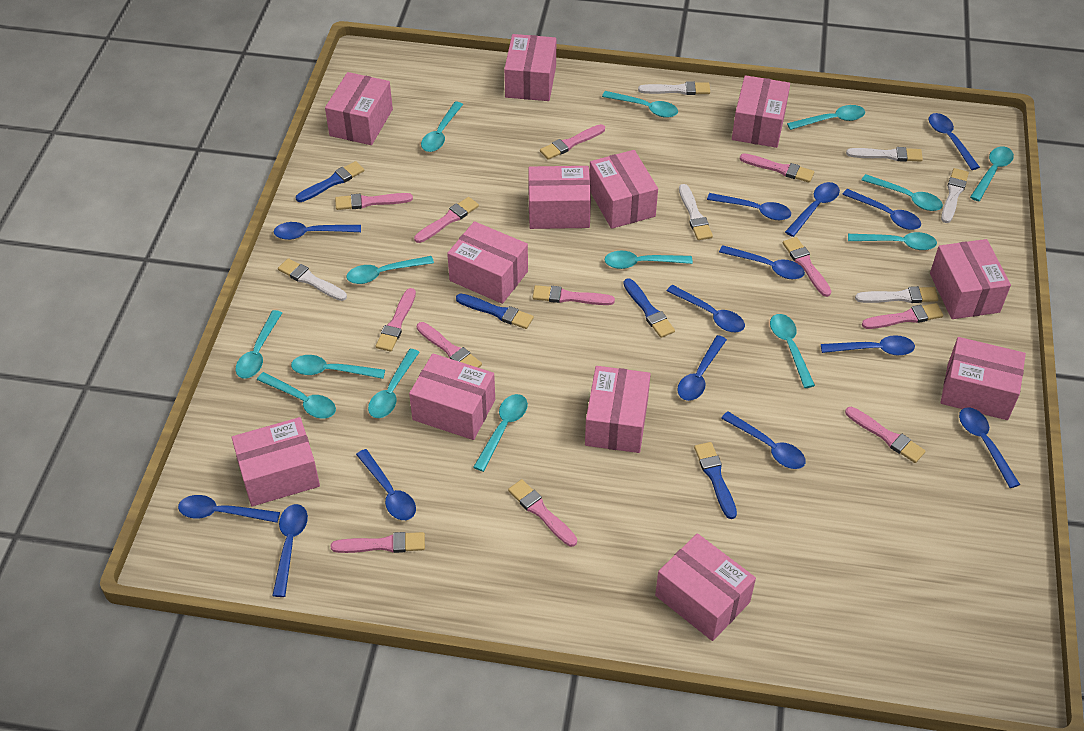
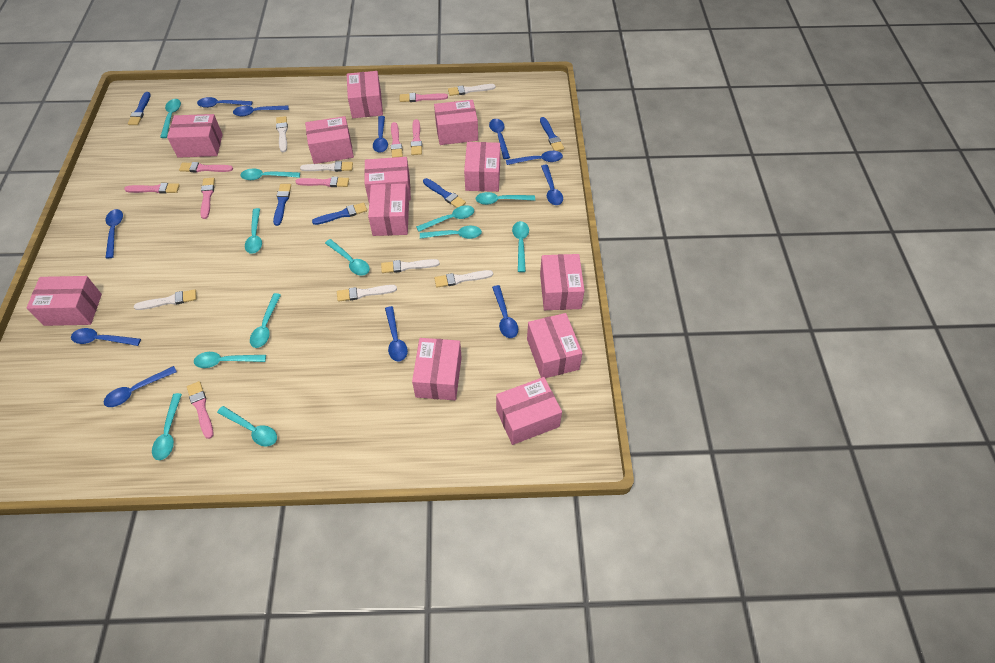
blue brush: [296,161,364,202] [456,293,534,329] [623,278,675,338] [694,442,737,519] = 4 -> [128,92,151,125] [273,184,291,226] [312,202,367,225] [423,178,466,208] [540,117,564,151] = 5
blue spoon: [178,495,280,523] [272,504,308,597] [274,222,361,240] [356,449,416,520] [667,285,745,332] [677,335,727,401] [707,193,791,220] [719,245,805,279] [721,411,806,469] [785,182,840,237] [821,335,915,355] [842,189,921,230] [929,113,980,170] [959,407,1020,488] = 14 -> [71,328,141,346] [104,366,177,407] [106,209,123,258] [197,97,252,108] [233,106,289,116] [373,116,388,153] [385,306,408,361] [489,119,510,159] [492,285,518,338] [506,151,563,165] [541,165,563,205] = 11
pink brush: [331,532,425,553] [335,193,413,210] [376,288,416,352] [414,197,479,243] [417,322,482,368] [508,479,577,547] [533,285,615,305] [540,124,605,160] [740,153,814,183] [783,237,831,297] [845,407,926,463] [862,303,943,329] = 12 -> [124,183,180,194] [179,162,233,172] [187,381,213,439] [200,178,215,219] [295,177,349,187] [391,122,403,158] [400,93,448,102] [411,119,422,155] = 8
turquoise spoon: [236,310,282,379] [257,372,336,419] [291,355,385,379] [347,256,434,284] [368,349,420,418] [421,102,463,152] [473,394,528,472] [602,91,678,118] [604,251,693,269] [770,314,815,388] [787,105,865,130] [848,232,937,250] [862,174,943,211] [970,146,1014,201] = 14 -> [152,393,182,460] [160,99,181,138] [194,352,266,368] [217,406,277,447] [241,168,300,180] [245,208,262,254] [250,293,281,348] [325,239,370,276] [416,205,474,232] [420,226,482,239] [476,192,535,205] [512,221,529,272] = 12
white brush: [278,258,347,301] [638,81,710,95] [679,184,713,240] [846,147,923,162] [855,286,938,303] [941,168,969,223] = 6 -> [134,289,196,310] [276,116,288,152] [300,161,353,172] [337,285,397,302] [381,259,440,273] [434,270,493,288] [448,84,496,96] = 7

